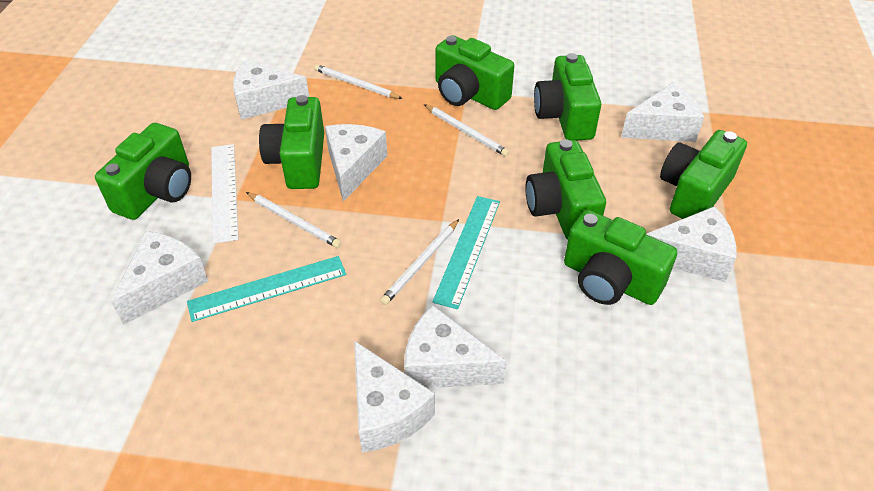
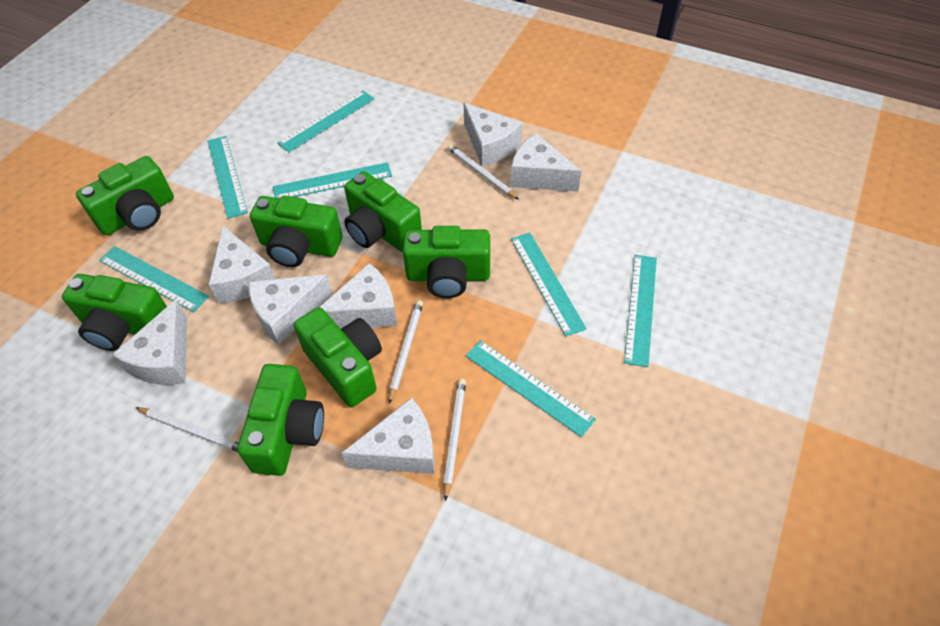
turquoise ruler: [187,256,346,322] [432,196,500,309] = 2 -> [99,246,209,312] [208,136,248,219] [273,162,392,198] [277,90,374,153] [466,340,596,437] [511,232,587,337] [624,255,657,367] = 7
white ruler: [211,144,238,244] = 1 -> none = 0

